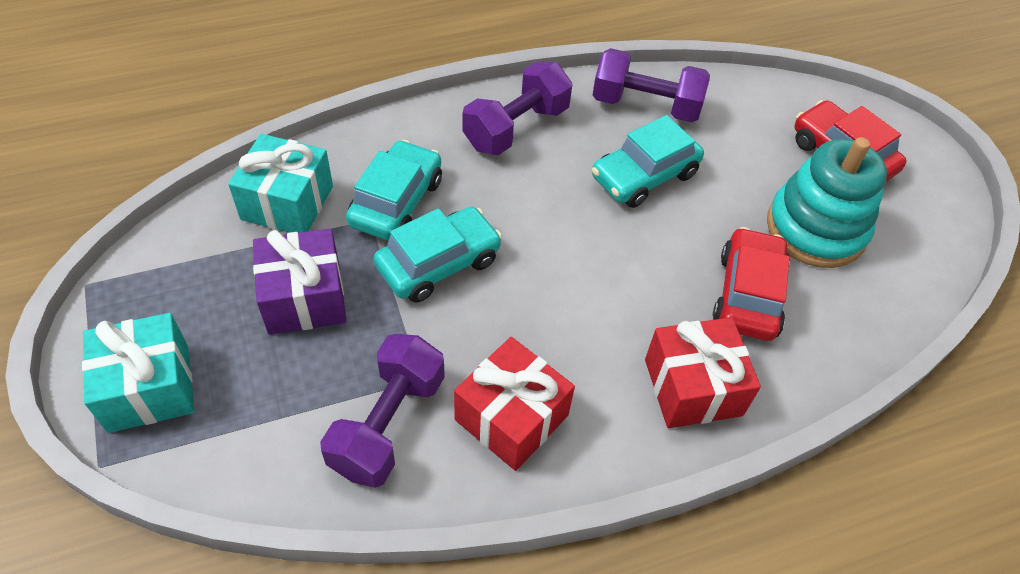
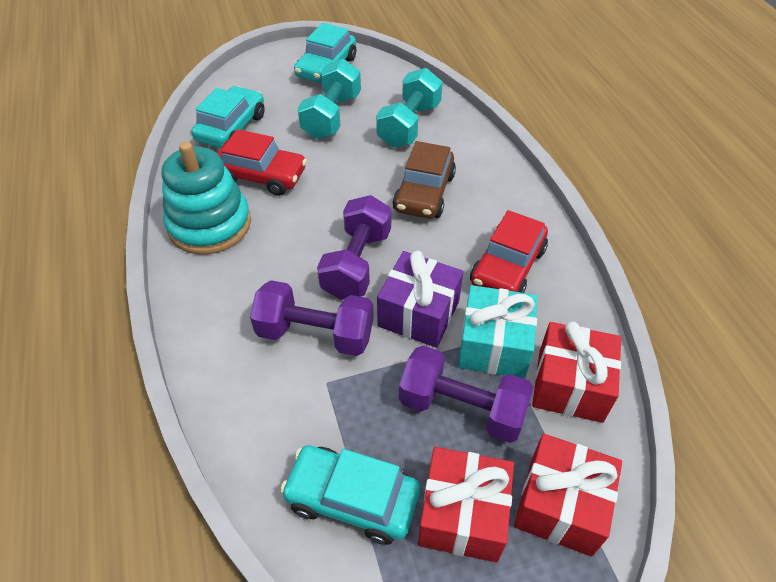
brown car: none = 0 -> [393,141,456,219] = 1
red gift: [454,337,575,471] [645,317,761,428] = 2 -> [418,447,514,562] [514,433,622,557] [532,321,621,423] = 3
turquoise dumbbell: none = 0 -> [298,59,361,139] [376,68,443,148] = 2
turquoise gift: [82,313,194,433] [228,134,333,233] = 2 -> [458,285,538,379] = 1

